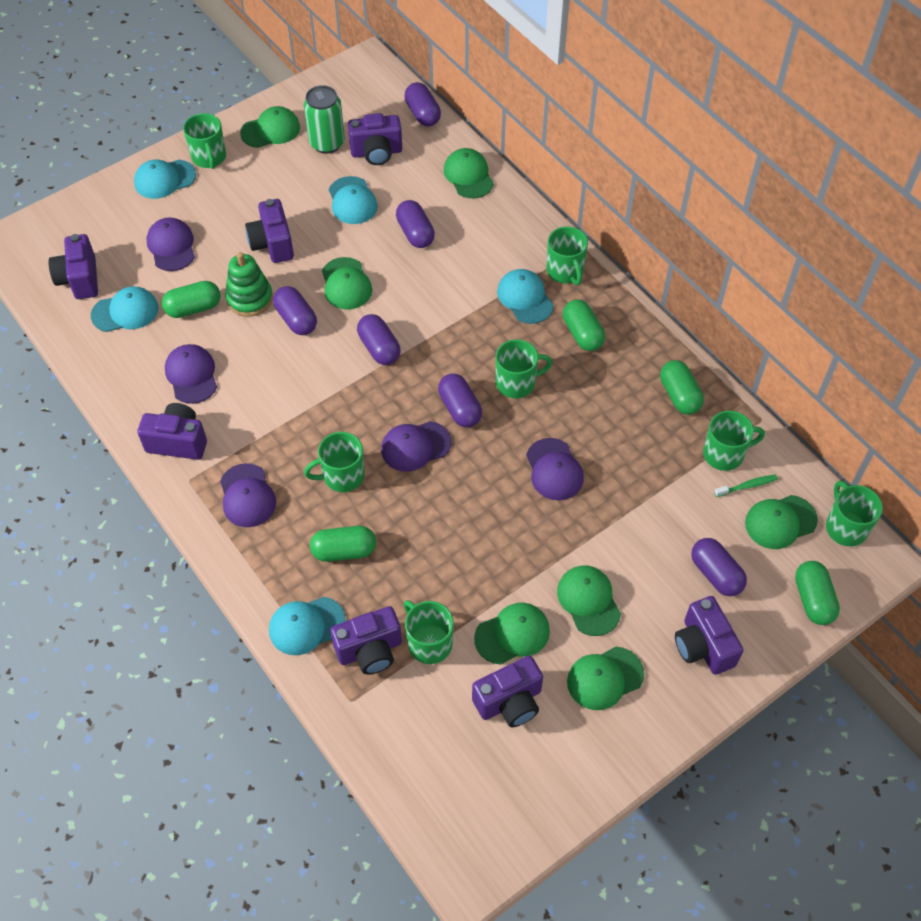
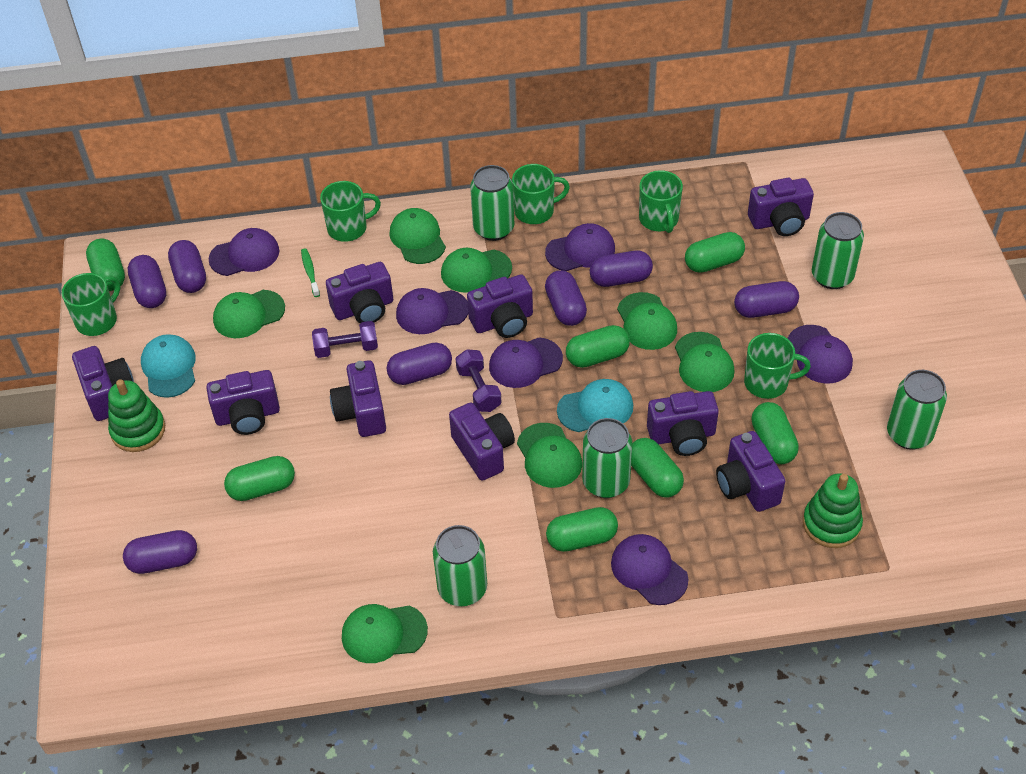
green can: [304,85,345,154] = 1 -> [433,525,487,606] [470,165,514,241] [582,418,632,498] [812,212,864,289] [887,370,947,450] = 5
green capsule: [162,281,221,318] [310,526,376,562] [563,300,605,351] [660,360,704,415] [795,561,840,625] = 5 -> [86,239,125,291] [224,456,295,501] [546,507,618,552] [566,325,630,368] [631,438,684,497] [685,232,745,273] [751,402,799,464] = 7
green mug: [183,113,226,169] [304,432,365,492] [403,600,454,664] [496,339,552,398] [547,226,588,285] [703,411,765,471] [826,481,883,546] = 7 -> [62,273,121,336] [320,181,381,242] [512,164,570,224] [639,170,683,233] [744,333,811,399] = 5
green stacking toy: [225,252,273,317] = 1 -> [108,379,165,452] [803,473,863,548] = 2
purple camera: [48,234,98,299] [137,403,207,460] [245,199,294,263] [330,606,402,675] [348,113,402,165] [472,656,543,727] [675,596,744,675] = 7 -> [72,346,134,421] [206,370,280,435] [326,262,393,323] [330,360,386,437] [449,403,515,481] [467,274,533,338] [647,391,719,456] [716,431,785,512] [748,178,814,236] = 9
purple cap: [146,218,195,271] [165,344,217,404] [220,463,276,527] [381,421,451,472] [526,438,584,500] = 5 -> [209,228,279,276] [396,288,468,334] [489,337,563,388] [545,223,615,271] [611,534,688,605] [787,325,853,384] = 6
purple capsule: [273,286,317,335] [357,314,401,365] [396,200,435,248] [404,82,441,127] [438,374,482,427] [691,538,747,596] = 6 -> [123,530,197,574] [128,255,166,308] [168,240,206,293] [387,342,452,385] [545,270,587,326] [590,251,653,287] [734,281,799,318] = 7
purple dumbbell: none = 0 -> [312,321,378,358] [456,349,502,412] = 2
turquoise cap: [91,286,158,332] [134,159,196,199] [269,597,346,655] [329,176,378,224] [497,269,554,324] = 5 -> [141,334,196,398] [557,379,633,432] = 2

